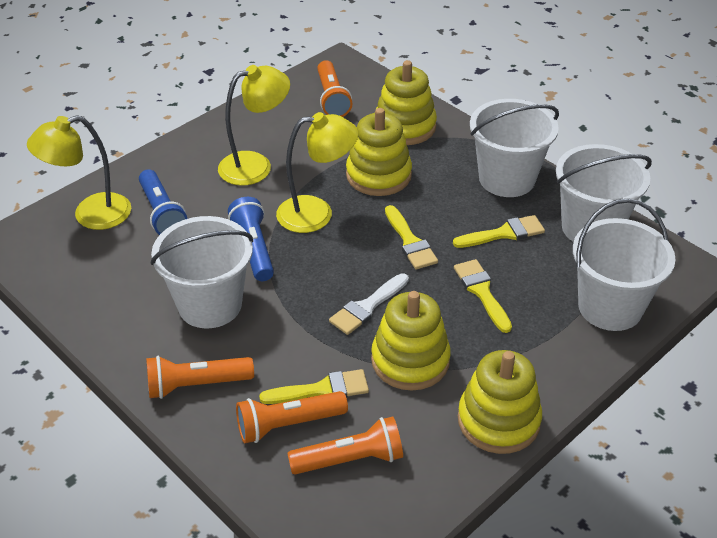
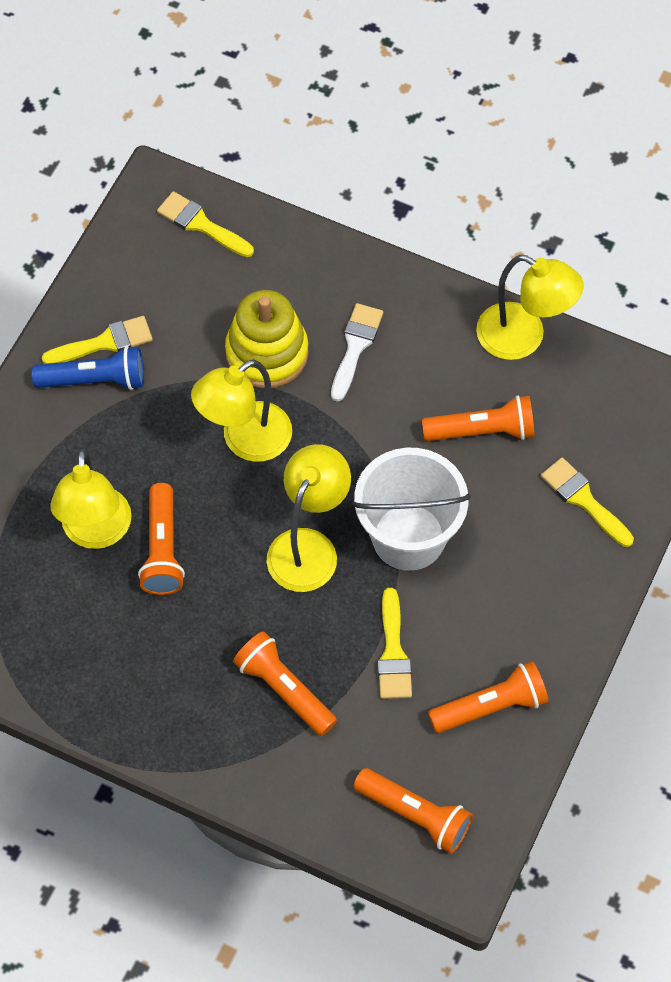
blue flashlight: [139,169,188,235] [228,197,274,281] = 2 -> [32,346,144,390] = 1
orange flashlight: [146,356,254,399] [236,391,348,443] [287,417,403,475] [317,60,353,117] = 4 -> [138,483,185,595] [233,631,337,736] [354,768,473,854] [422,395,534,441] [428,661,548,733] = 5
white bucket: [150,216,253,328] [470,99,559,197] [556,144,652,242] [573,198,675,331] = 4 -> [352,448,471,571] = 1
yellow lamp: [27,115,131,230] [218,65,290,186] [276,112,358,233] = 3 -> [50,449,131,549] [191,359,292,462] [267,444,351,592] [476,255,584,360] = 4
yellow stacking toy: [346,108,412,196] [371,291,451,391] [376,60,437,145] [458,350,542,454] = 4 -> [225,290,309,388] = 1

